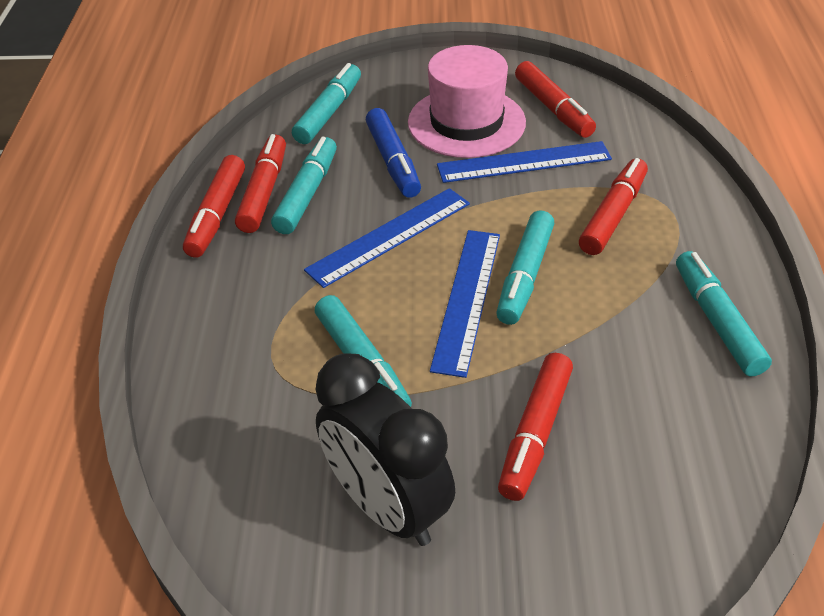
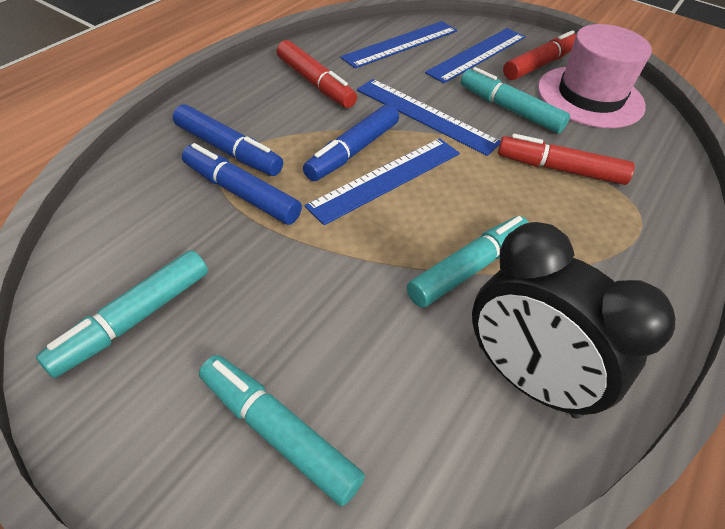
blue marker: [366,108,421,198] = 1 -> [173,104,283,176] [182,143,302,225] [303,104,399,181] = 3
blue ruler: [304,188,470,288] [430,230,500,378] [437,141,612,183] = 3 -> [304,138,460,225] [340,21,457,69] [357,79,500,156] [425,28,525,83] = 4
red marker: [183,155,245,258] [235,134,286,233] [498,353,573,501] [515,61,596,138] [579,158,648,255] = 5 -> [277,40,357,108] [498,134,635,185] [503,30,576,80] = 3
turquoise marker: [271,137,337,234] [292,63,361,144] [315,295,412,407] [496,211,555,325] [676,251,772,377] = 5 -> [36,250,208,378] [199,355,365,506] [407,216,529,308] [461,67,570,134] = 4

